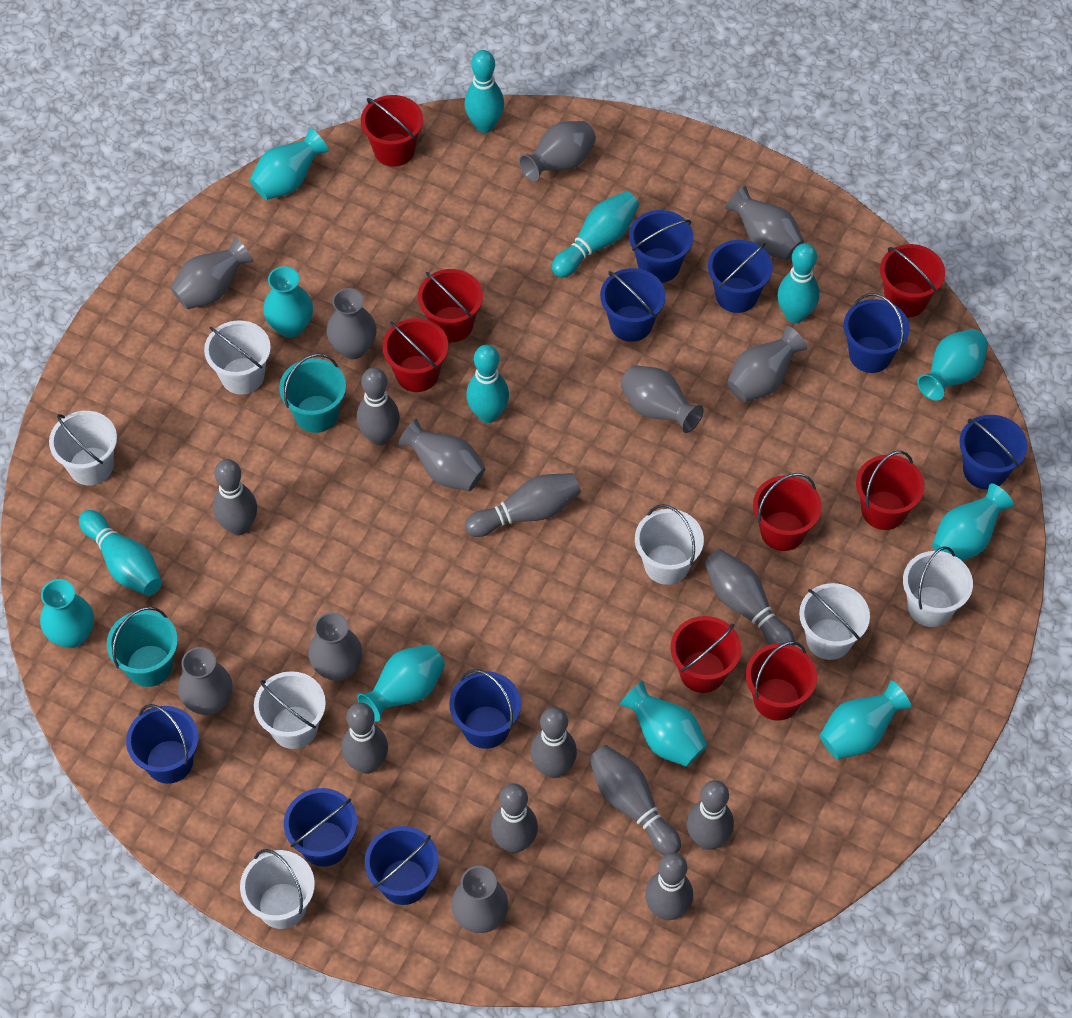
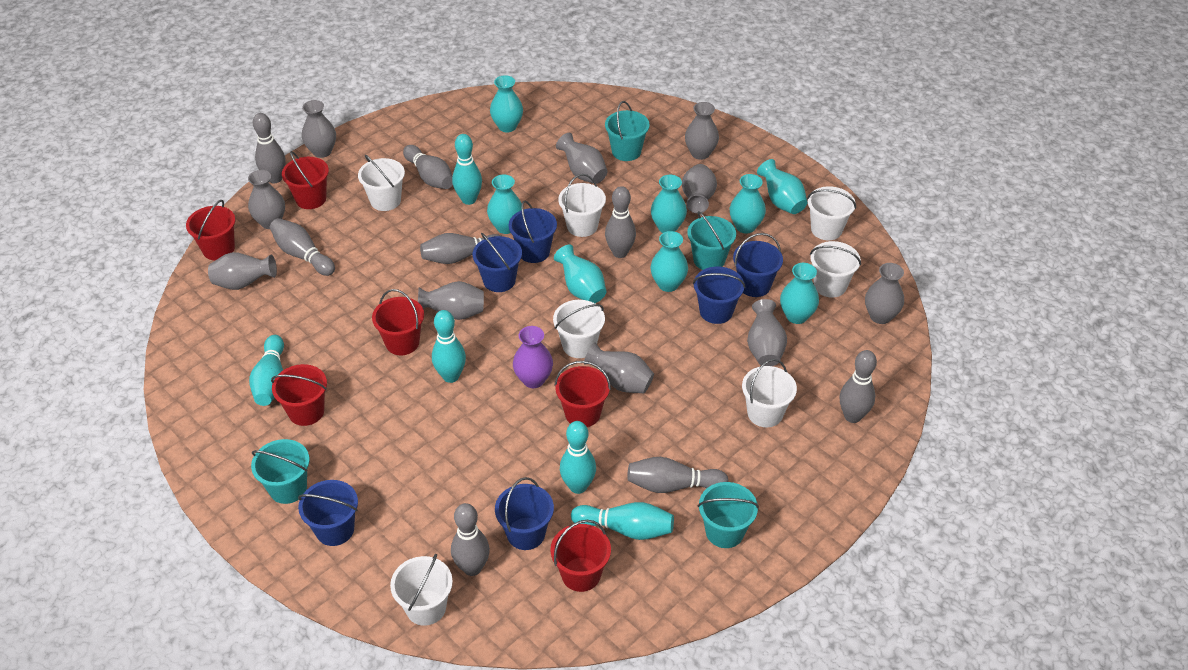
blue bucket: [126,704,199,784] [284,788,357,867] [365,826,439,905] [449,669,521,749] [600,268,666,342] [629,210,693,283] [708,240,773,313] [843,293,910,373] [959,415,1028,490] = 9 -> [298,480,358,546] [473,233,522,292] [495,477,554,550] [509,200,557,263] [693,267,745,324] [733,233,783,297] = 6
grey bowling pin: [213,459,257,536] [342,703,388,774] [357,367,400,445] [465,473,581,537] [491,783,538,853] [530,707,577,778] [589,745,681,855] [645,852,693,920] [687,780,734,850] [705,549,795,646] = 10 -> [253,113,286,183] [270,218,335,276] [403,145,453,189] [420,233,501,264] [451,503,490,576] [605,186,636,258] [627,457,728,493] [839,350,877,423] = 8
purple vase: none = 0 -> [513,326,553,388] = 1
red bucket: [361,95,423,167] [382,318,448,392] [418,269,483,342] [670,616,741,693] [746,641,817,721] [753,473,822,551] [856,451,925,530] [880,244,945,317] = 8 -> [186,200,235,260] [271,364,327,426] [282,151,329,209] [372,289,424,355] [550,520,611,592] [555,361,611,427] = 6
turquoise bucket: [107,607,178,687] [279,354,346,433] = 2 -> [251,439,309,504] [605,101,650,161] [687,211,736,270] [698,482,759,548] = 4

